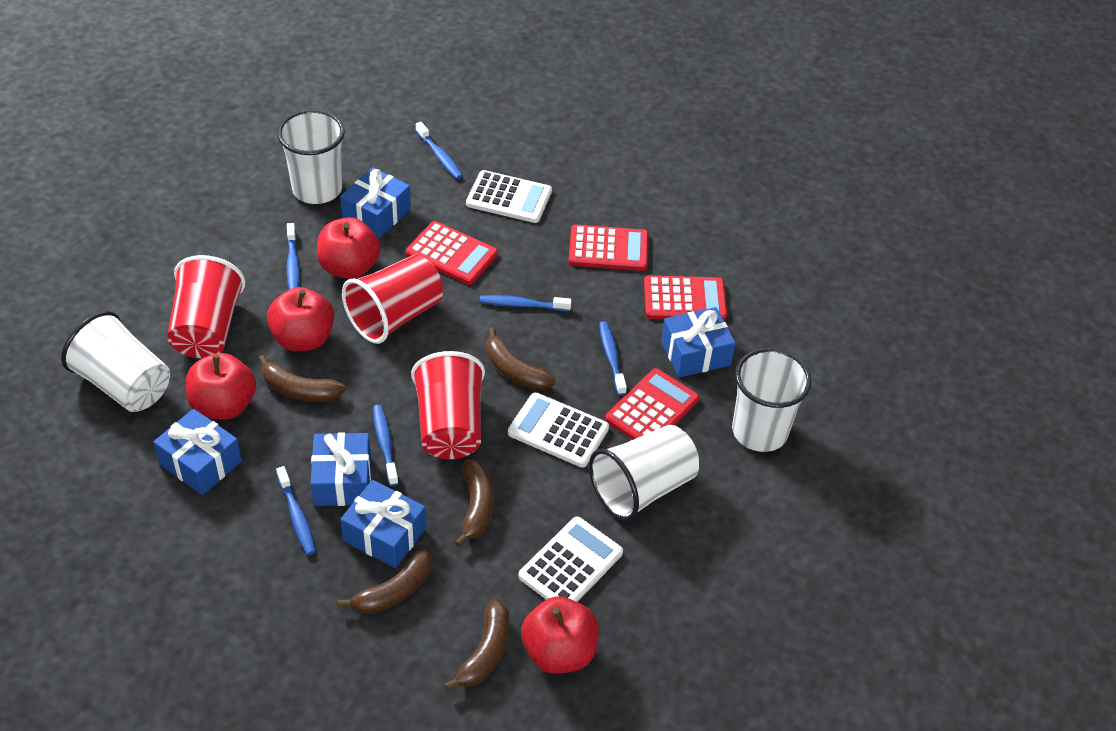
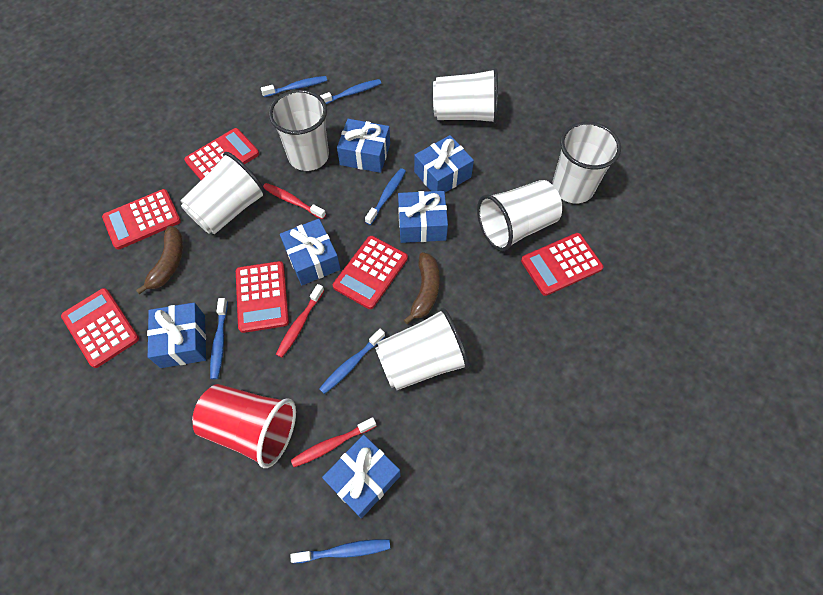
blue gift: [153,409,242,495] [310,432,371,506] [340,167,411,238] [340,480,426,568] [661,307,736,377] = 5 -> [147,303,206,368] [280,219,341,285] [322,435,401,519] [337,119,390,173] [398,191,448,243] [414,135,474,192] = 6
brown banana: [258,355,346,402] [338,547,432,614] [444,598,509,691] [455,459,494,547] [486,327,555,390] = 5 -> [136,226,183,294] [404,252,440,324] = 2
red apple: [186,353,256,420] [267,287,334,351] [317,217,380,279] [521,596,599,673] = 4 -> none = 0
red calculator: [406,221,498,285] [568,225,649,271] [605,368,699,440] [644,275,727,321] = 4 -> [61,288,139,368] [102,189,181,250] [184,128,259,180] [236,261,289,333] [333,236,408,309] [521,233,603,296] = 6
red cup: [167,255,246,358] [342,254,443,344] [411,351,485,459] = 3 -> [192,384,296,468] = 1
red toothbrush: none = 0 -> [263,183,326,219] [276,284,324,358] [291,417,376,467] = 3
white calculator: [466,170,552,223] [508,392,609,468] [518,517,623,602] = 3 -> none = 0
white cup: [61,311,170,412] [277,110,345,204] [589,425,699,521] [732,348,812,452] = 4 -> [180,152,266,234] [269,90,329,171] [375,308,469,390] [433,68,498,124] [477,180,562,251] [552,122,621,203] = 6

